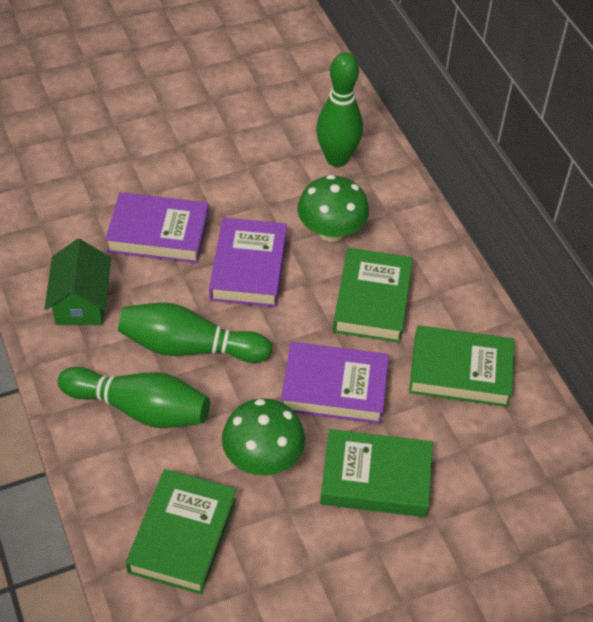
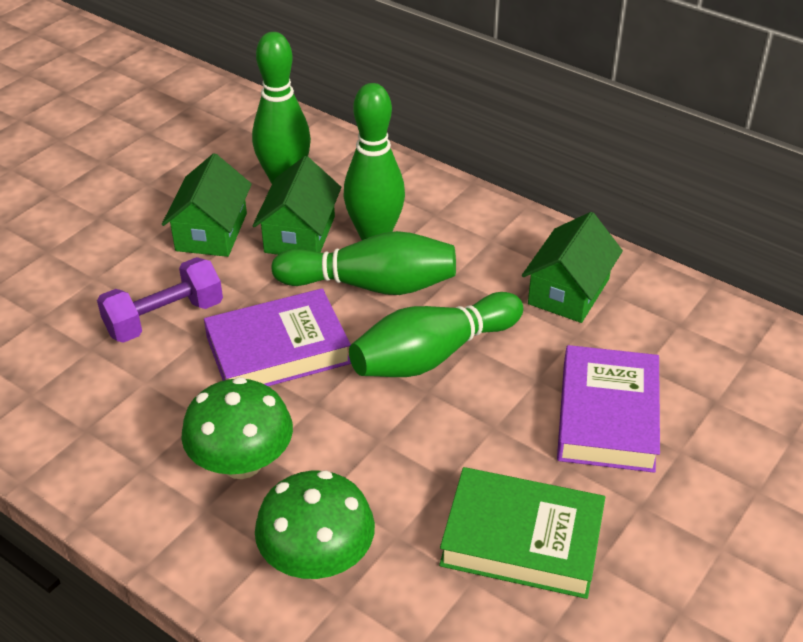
green book: [126,469,236,595] [320,429,433,517] [333,248,413,343] [409,325,515,407] = 4 -> [439,467,605,599] = 1
green bowling pin: [58,367,210,428] [118,302,272,363] [316,52,363,167] = 3 -> [252,32,311,184] [271,231,456,295] [344,83,405,240] [349,292,523,377] = 4
green house: [45,239,111,325] = 1 -> [162,153,252,257] [252,156,341,255] [522,212,623,323] = 3
purple book: [105,192,209,263] [209,217,287,307] [281,342,389,424] = 3 -> [204,288,351,386] [557,345,660,473] = 2
purple dumbbell: none = 0 -> [97,257,223,343] = 1

